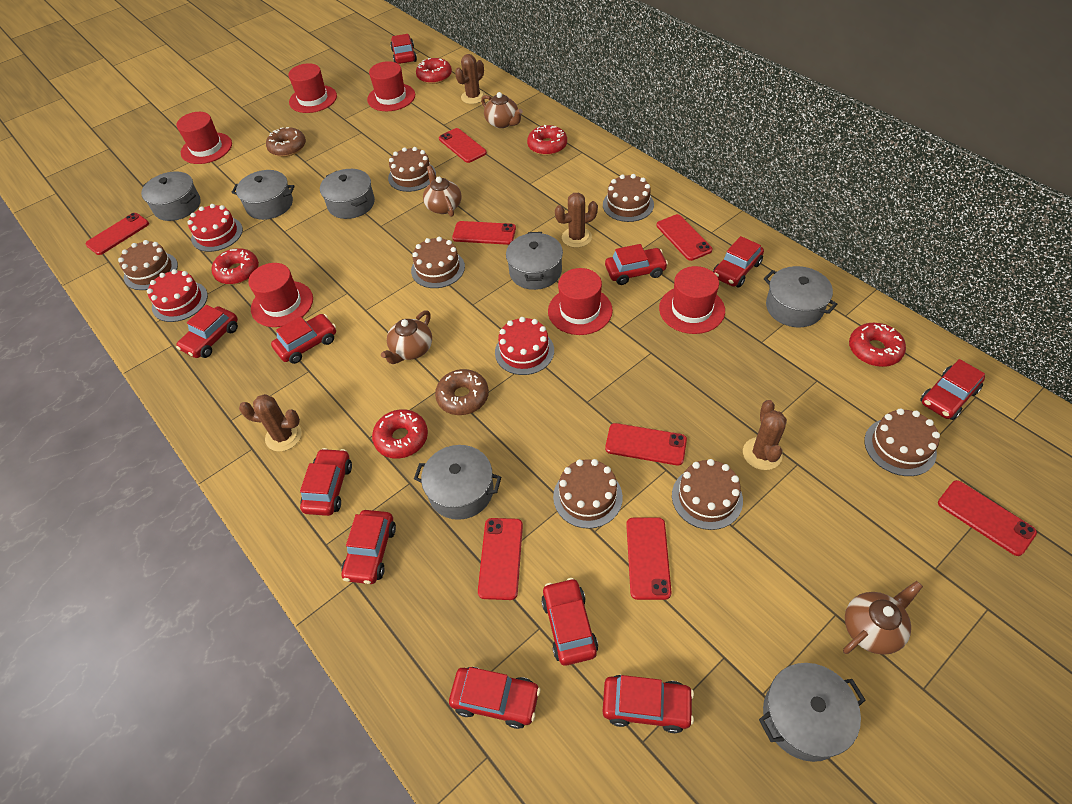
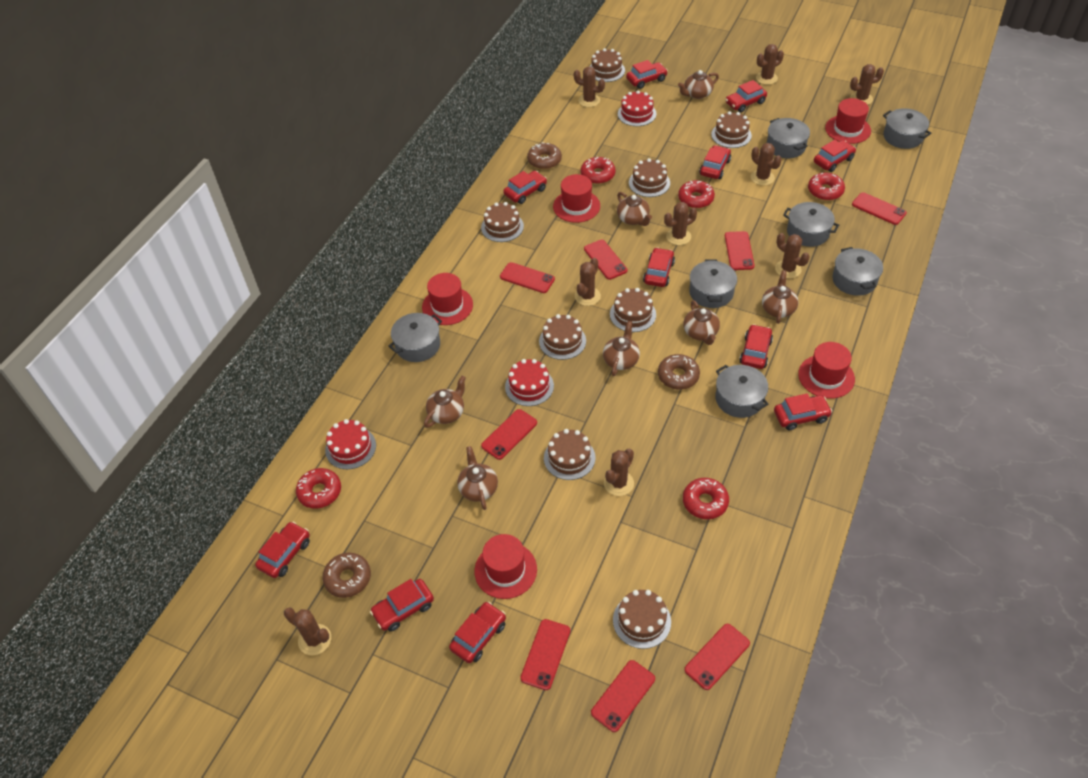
brown cactus: [239,394,302,452] [455,54,486,104] [555,193,598,248] [743,400,787,470] = 4 -> [284,607,331,655] [574,67,605,107] [575,258,601,306] [604,449,634,496] [664,202,697,245] [751,143,782,186] [756,44,784,85] [775,233,810,278] [850,64,884,105] = 9
brown cake: [118,240,178,290] [388,147,436,192] [411,237,465,288] [553,459,623,529] [603,174,654,222] [672,459,743,530] [864,408,940,476] = 7 -> [481,202,524,242] [539,314,586,360] [544,429,595,480] [589,48,625,82] [610,288,656,332] [613,590,671,649] [629,158,670,197] [711,111,752,148] = 8
brown donut: [266,127,306,157] [435,369,489,415] = 2 -> [323,553,371,598] [527,143,562,169] [658,354,700,390] = 3
brown teapot: [381,310,432,364] [423,165,461,217] [481,92,523,128] [843,581,923,655] = 4 -> [424,376,466,428] [457,446,498,510] [603,321,640,376] [617,192,652,226] [678,70,719,99] [683,300,720,345] [762,270,798,324] = 7
red hat: [176,112,232,164] [248,263,313,327] [288,63,337,113] [367,61,415,111] [548,268,613,335] [659,266,725,334] = 6 -> [422,273,473,325] [474,534,537,599] [553,174,600,223] [798,342,855,399] [825,98,871,144] = 5

